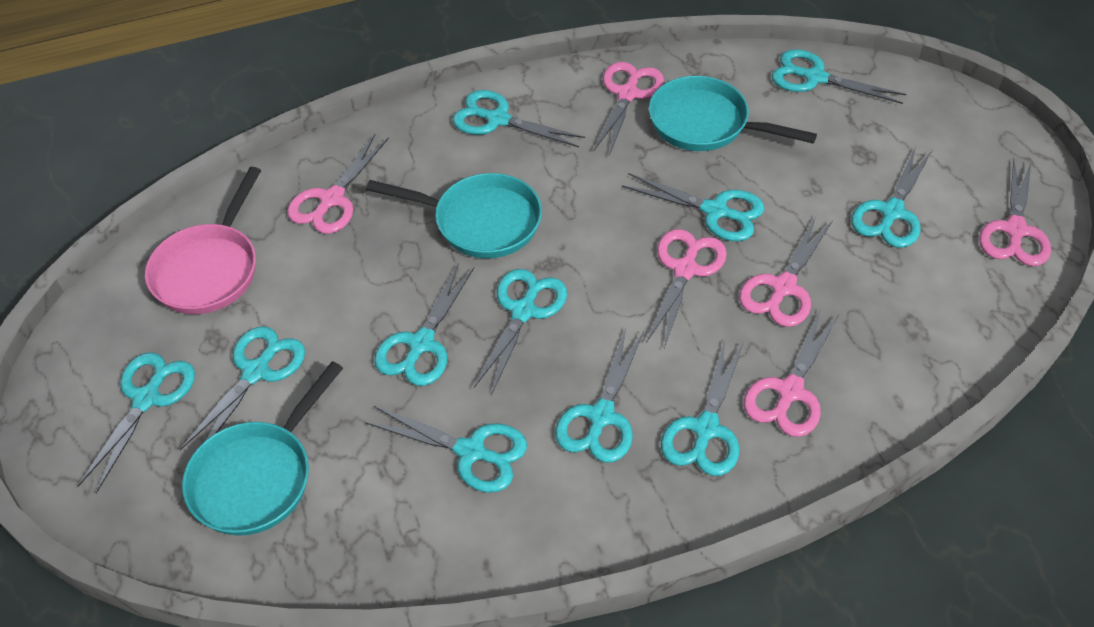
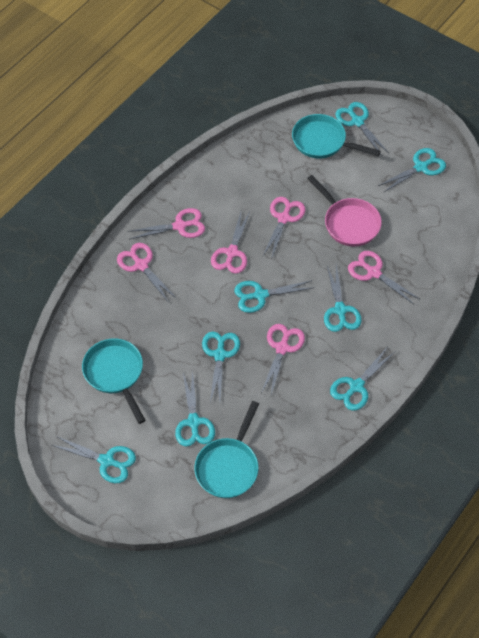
turquoise scissors: [77,353,195,493] [180,326,305,450] [365,406,527,493] [374,263,474,386] [453,90,585,147] [473,269,567,395] [555,328,644,462] [622,173,764,241] [661,341,744,476] [772,49,906,104] [851,146,932,248] = 11 -> [52,436,136,483] [175,372,215,447] [202,331,240,403] [234,280,315,313] [324,265,362,332] [330,348,396,411] [335,102,389,156] [378,148,446,193] = 8

